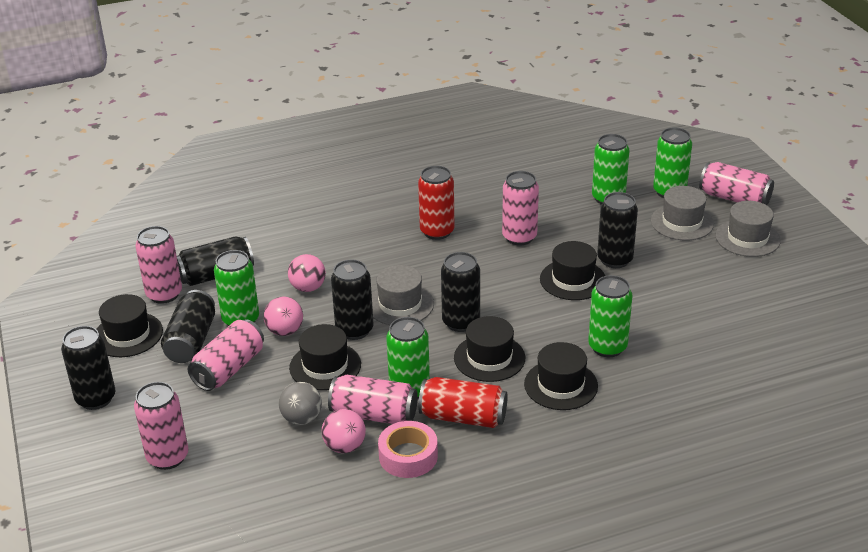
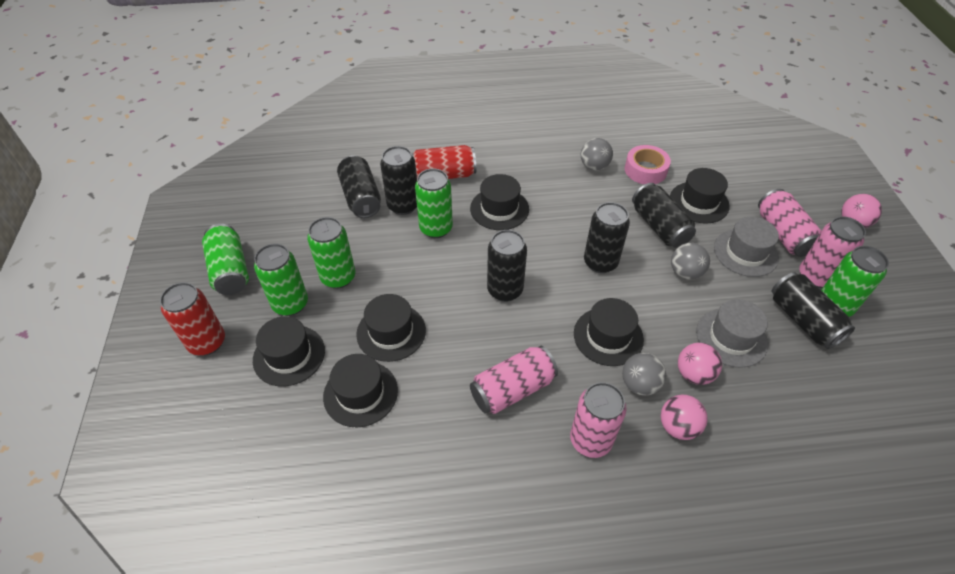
black hat: [97,294,163,357] [289,324,361,390] [454,316,525,382] [524,342,598,410] [540,241,605,300] = 5 -> [253,317,325,387] [323,354,398,428] [356,294,426,362] [470,174,529,230] [574,298,644,366] [670,168,730,224] = 6
grey ball: [279,382,322,425] = 1 -> [581,138,613,171] [622,353,666,396] [671,243,710,280] = 3
grey hat: [372,265,434,325] [651,186,714,240] [716,201,781,257] = 3 -> [696,299,768,368] [714,217,779,277] = 2
pink can: [134,382,188,470] [135,226,182,304] [188,319,264,391] [328,375,418,424] [502,171,539,245] [699,162,774,205] = 6 -> [470,346,558,414] [570,382,627,458] [758,189,821,257] [799,216,866,288] = 4

